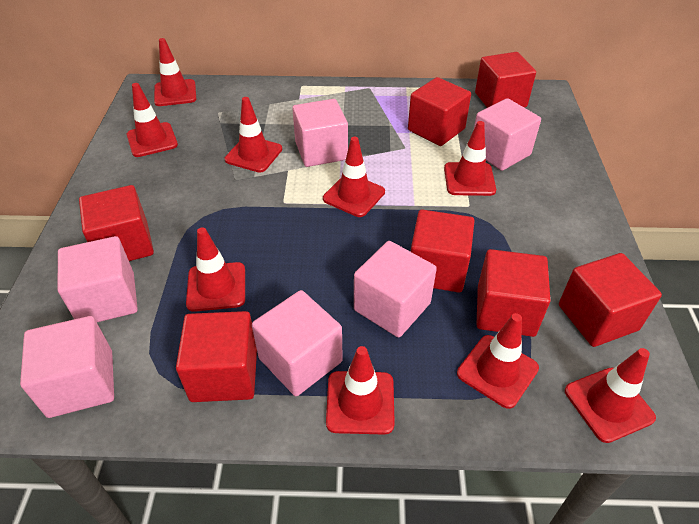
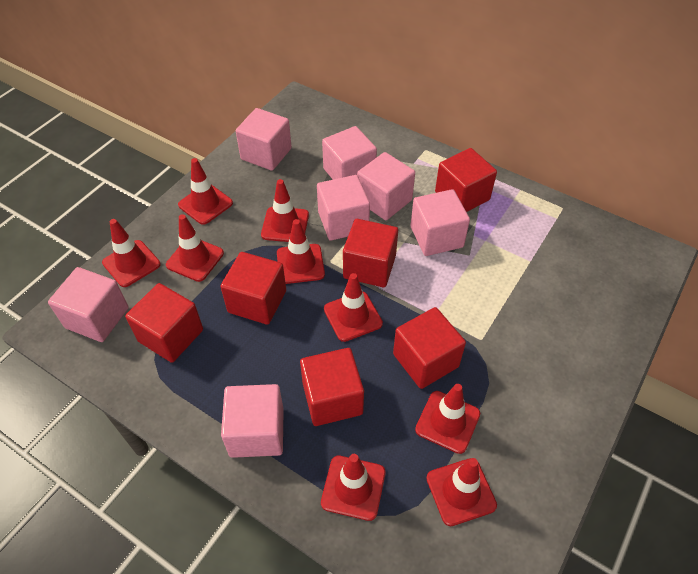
pink cube: [20,316,114,418] [57,236,138,322] [252,290,343,396] [292,99,348,167] [354,241,437,338] [474,98,541,171] = 6 -> [48,267,129,342] [221,384,284,458] [236,108,292,171] [317,175,370,241] [322,126,377,180] [357,152,415,220] [410,189,470,256] = 7
red cube: [79,185,154,261] [176,311,257,402] [408,77,471,146] [411,210,474,293] [475,52,536,108] [476,249,551,337] [559,253,662,347] = 7 -> [125,283,203,363] [220,252,286,325] [300,348,364,426] [343,219,398,287] [393,307,466,389] [435,148,497,212] = 6

